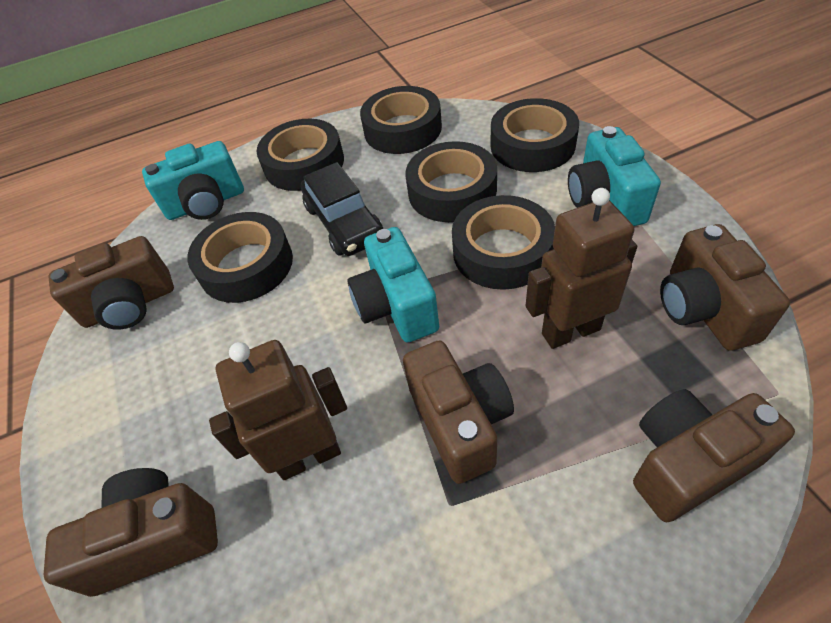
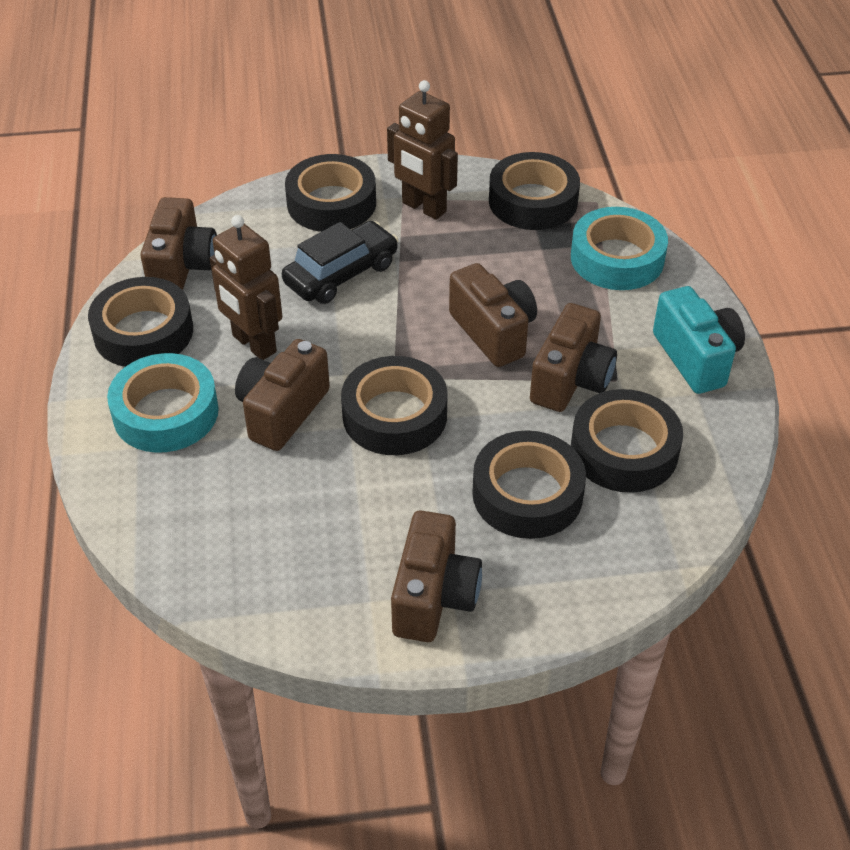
turquoise camera: [142,141,244,220] [348,227,439,342] [568,126,661,226] = 3 -> [653,286,745,394] = 1
turquoise tape: none = 0 -> [107,353,219,453] [571,207,668,290] = 2

